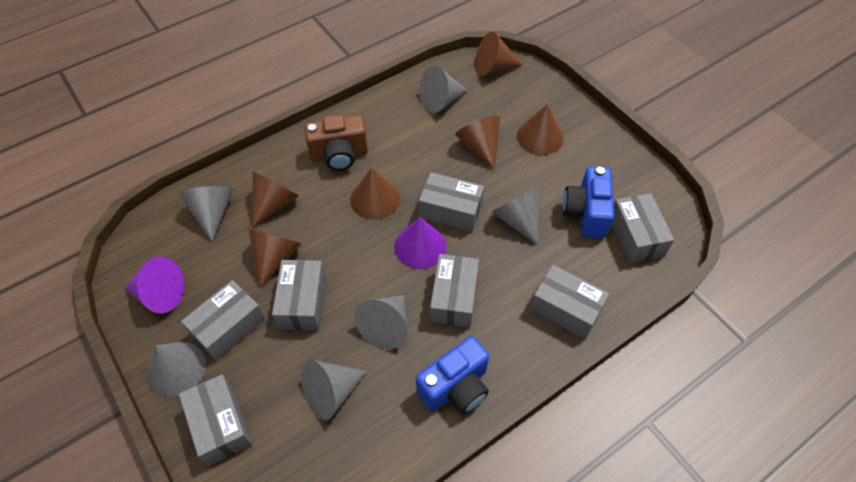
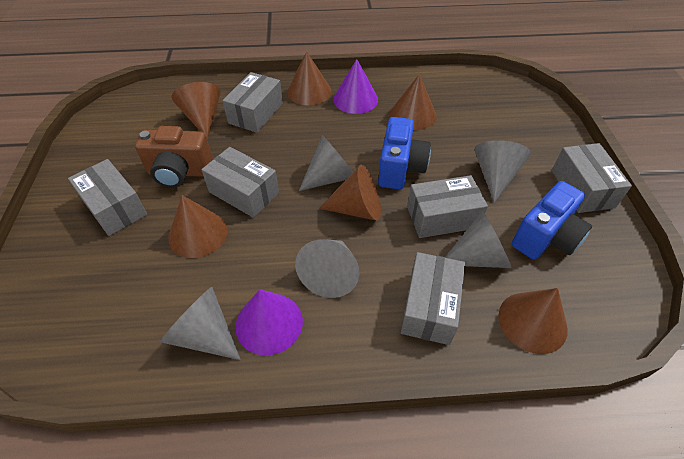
grey box: [179,374,252,466] [181,280,265,361] [272,260,326,330] [419,172,484,232] [430,254,479,328] [530,265,609,339] [612,193,674,263] = 7 -> [68,159,147,236] [201,147,279,218] [222,72,283,133] [401,252,465,345] [407,175,488,238] [552,143,632,213] = 6
grey cone: [146,342,206,397] [179,186,233,242] [301,360,367,420] [354,295,407,349] [420,66,468,113] [492,188,539,246] = 6 -> [160,287,241,360] [295,240,360,298] [299,135,353,191] [445,211,512,268] [474,140,531,203] = 5

